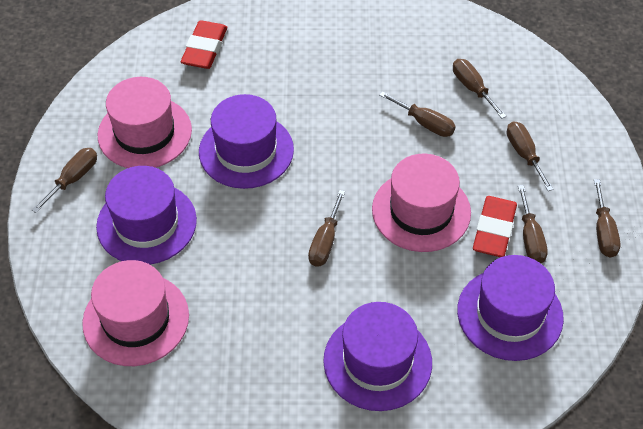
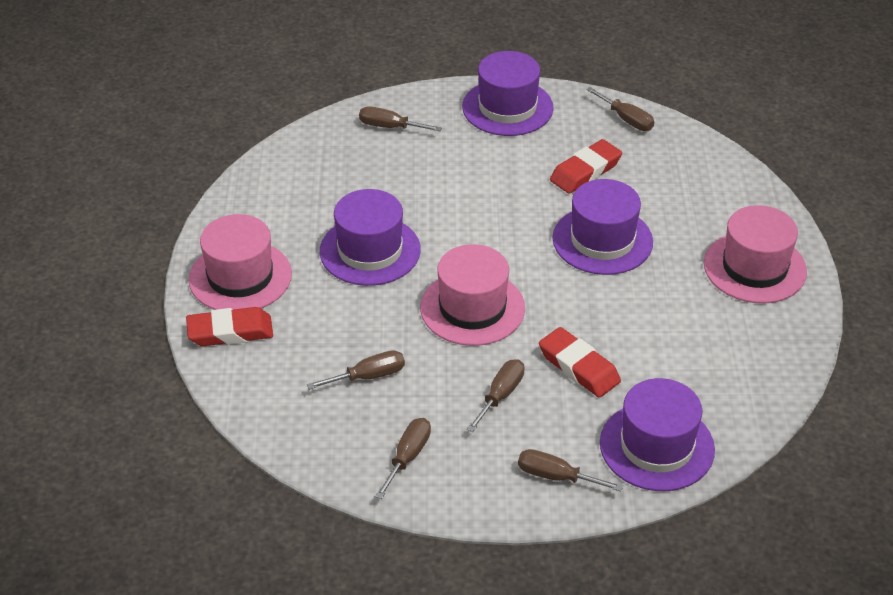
brown screwdriver: [32,148,97,213] [308,190,345,267] [379,91,455,137] [453,59,506,119] [507,121,554,191] [518,185,548,263] [594,179,621,258] = 7 -> [307,350,405,390] [359,106,442,131] [375,418,431,499] [467,359,525,432] [518,449,623,492] [586,87,654,131] = 6
red eraser: [181,20,227,69] [473,196,517,257] = 2 -> [186,307,273,346] [539,327,621,398] [550,139,622,194] = 3

